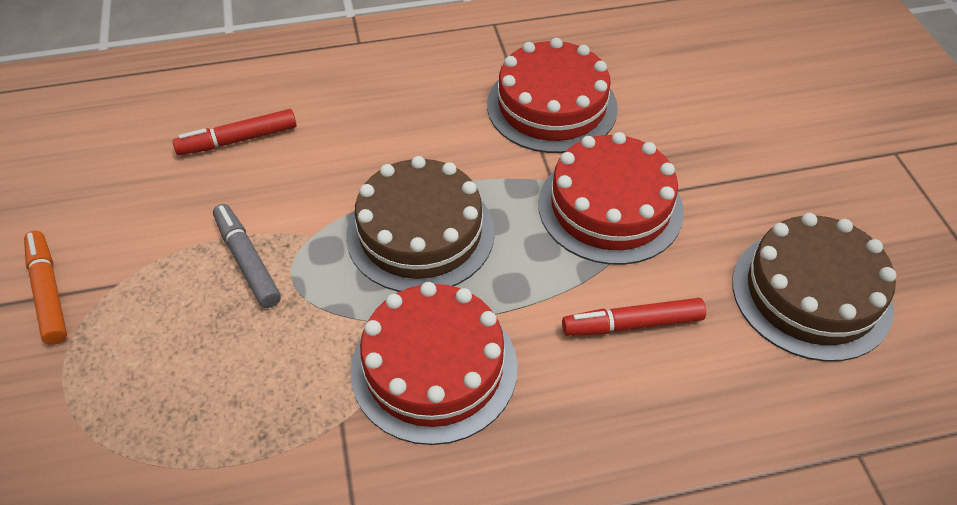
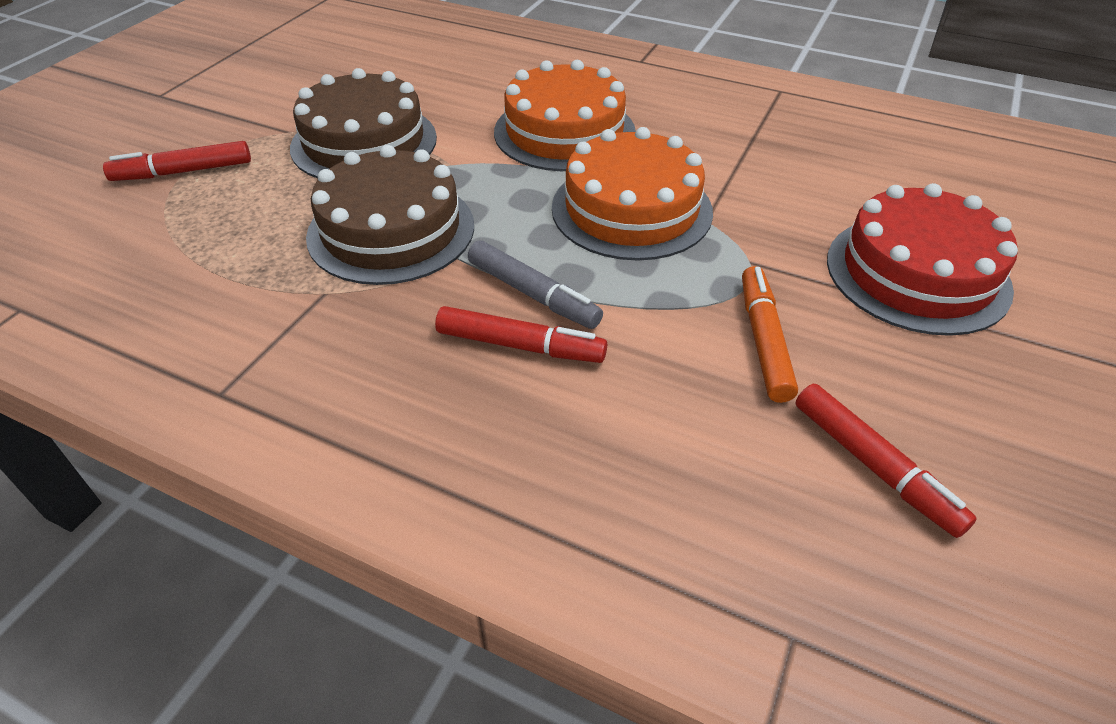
orange cake: none = 0 -> [494,60,636,171] [552,127,713,261] = 2
red cake: [351,282,518,445] [487,38,618,153] [538,132,684,265] = 3 -> [827,183,1018,336] = 1
red marker: [173,109,297,155] [562,298,706,336] = 2 -> [103,141,251,181] [435,306,607,363] [795,384,977,538] = 3

